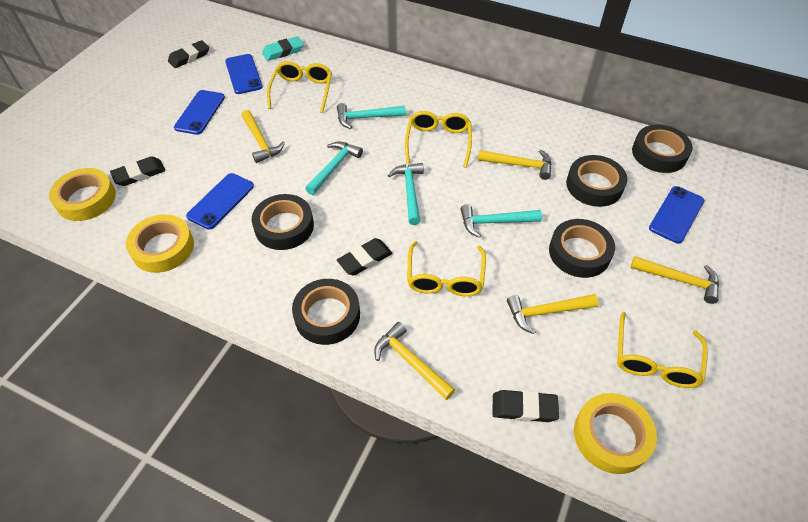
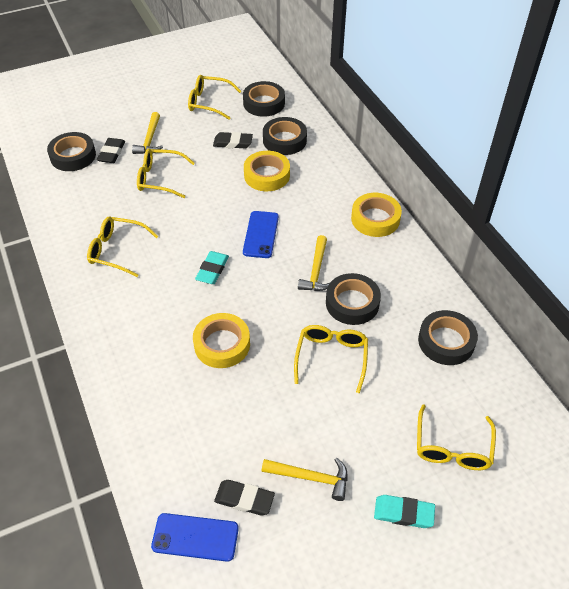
black eraser: [110,156,165,186] [168,40,209,68] [337,238,393,275] [493,390,559,422] = 4 -> [97,138,125,163] [213,132,253,148] [214,480,275,516] = 3
blue phone: [174,90,225,135] [186,173,254,230] [225,54,263,94] [649,186,705,244] = 4 -> [151,513,239,562] [243,211,279,258] = 2
turquoise eraser: [262,36,304,61] = 1 -> [195,251,229,284] [374,495,435,528] = 2
turquoise hammer: [305,142,363,195] [337,103,406,129] [388,163,424,225] [460,204,542,238] = 4 -> none = 0
yellow glasses: [267,61,332,113] [405,111,472,168] [407,241,486,296] [617,312,708,388] = 4 -> [87,217,158,277] [137,148,195,198] [188,75,241,120] [294,325,368,393] [417,404,496,470] = 5
yellow hammer: [241,110,285,163] [374,322,455,400] [478,150,551,180] [507,294,599,334] [630,256,719,304] = 5 -> [132,112,163,154] [262,458,348,501] [298,235,330,291] = 3

